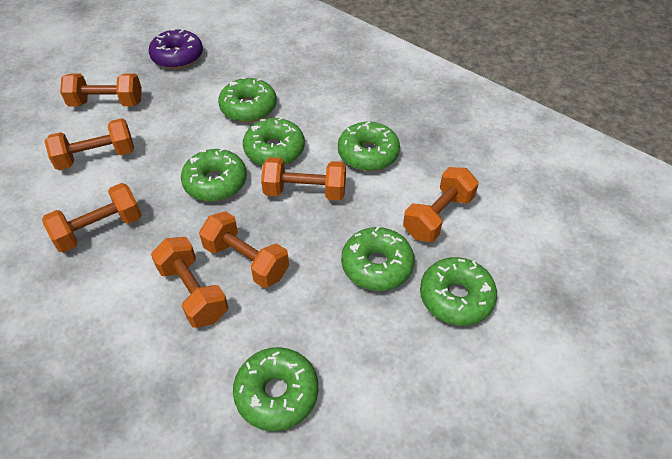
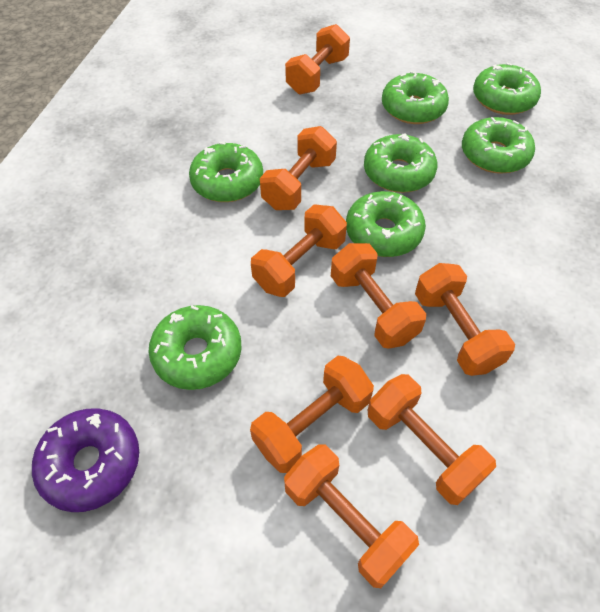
orange dumbbell: [42,183,142,253] [44,118,134,170] [60,73,142,106] [151,237,228,328] [199,211,289,288] [261,157,346,201] [403,167,479,242] = 7 -> [250,356,374,473] [251,204,347,297] [260,126,337,210] [284,444,419,588] [285,24,350,94] [331,243,426,349] [368,374,496,505] [415,263,515,376] = 8

